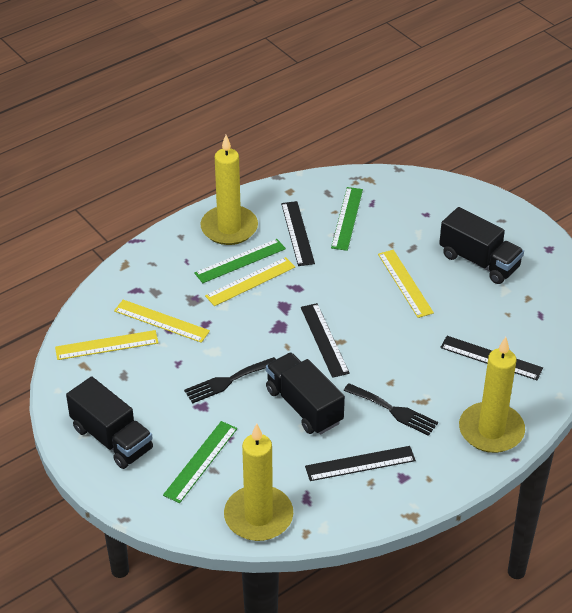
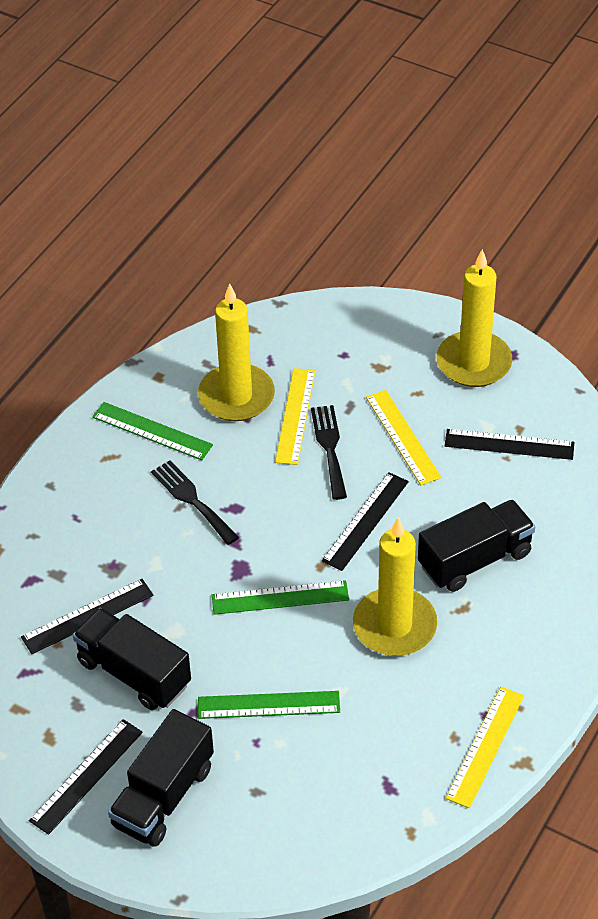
yellow ruler: [55,330,159,360] [114,300,210,343] [205,257,295,306] [378,250,434,318] = 4 -> [275,368,315,465] [366,390,441,485] [445,687,524,808] = 3

